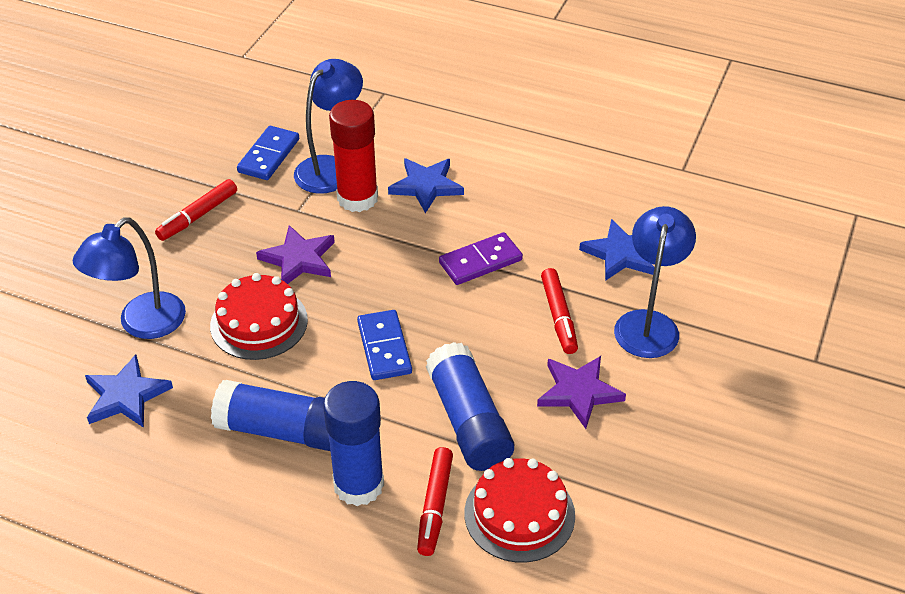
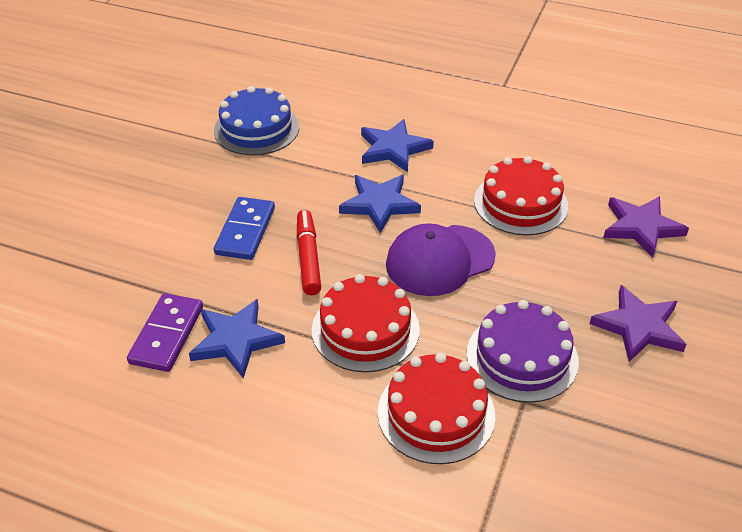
blue cake: none = 0 -> [214,86,299,155] = 1
blue domino: [237,126,299,180] [357,310,412,380] = 2 -> [214,197,275,260] = 1
blue glue stick: [211,380,330,451] [323,381,384,506] [426,342,514,471] = 3 -> none = 0
blue lamp: [73,217,186,339] [294,59,363,194] [614,206,696,358] = 3 -> none = 0
purple cake: none = 0 -> [467,300,579,403] = 1
purple cap: none = 0 -> [386,223,496,296] = 1
red cake: [210,273,308,360] [465,458,575,563] = 2 -> [312,274,420,372] [378,353,495,464] [474,156,568,235] = 3
red glue stick: [329,100,378,212] = 1 -> none = 0
red marker: [155,179,237,241] [417,447,453,556] [541,268,578,354] = 3 -> [297,210,321,295] = 1

